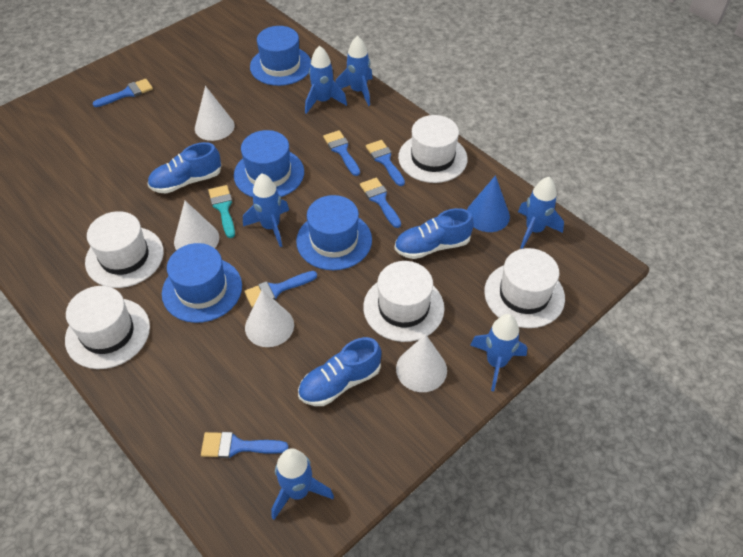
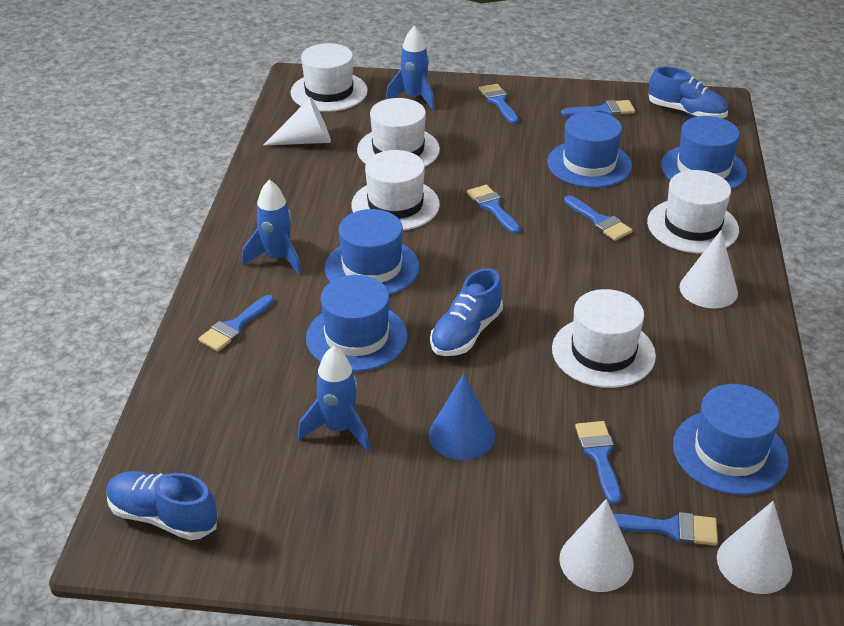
blue brush: [92,79,153,107] [201,432,288,458] [244,271,317,308] [323,130,360,176] [360,178,401,228] [366,140,405,186] = 6 -> [198,295,274,352] [467,185,520,234] [479,84,519,124] [561,100,635,116] [564,195,633,241] [575,421,621,505] [613,512,718,546] = 7
blue hat: [162,243,242,323] [234,130,304,197] [250,26,311,86] [296,195,372,270] = 4 -> [306,275,408,372] [325,209,419,295] [547,111,632,188] [661,116,747,190] [673,384,788,495] = 5
blue rocket: [243,173,289,247] [271,448,334,520] [305,46,347,114] [335,36,373,106] [470,314,527,391] [518,177,564,249] = 6 -> [242,180,302,275] [298,346,370,451] [386,26,435,110] = 3
turquoise brush: [208,185,235,238] = 1 -> none = 0

